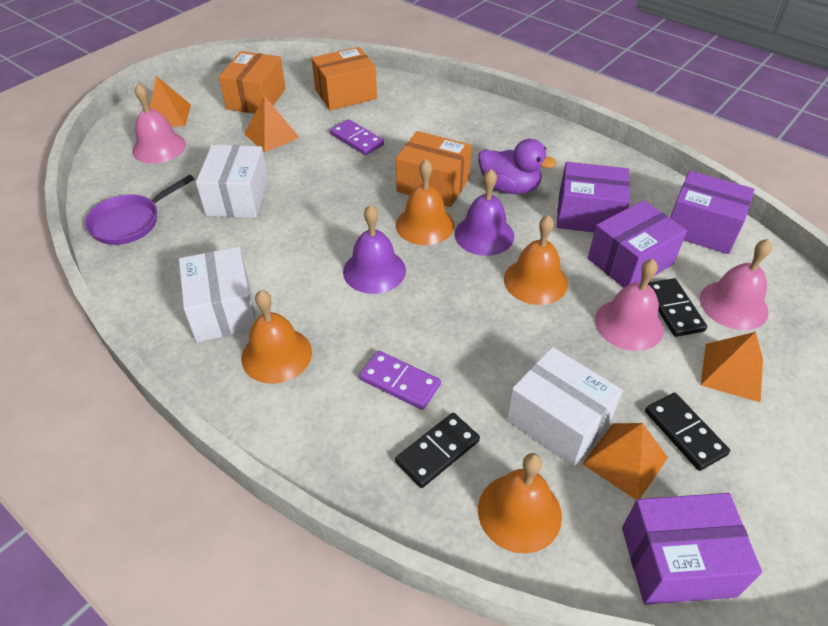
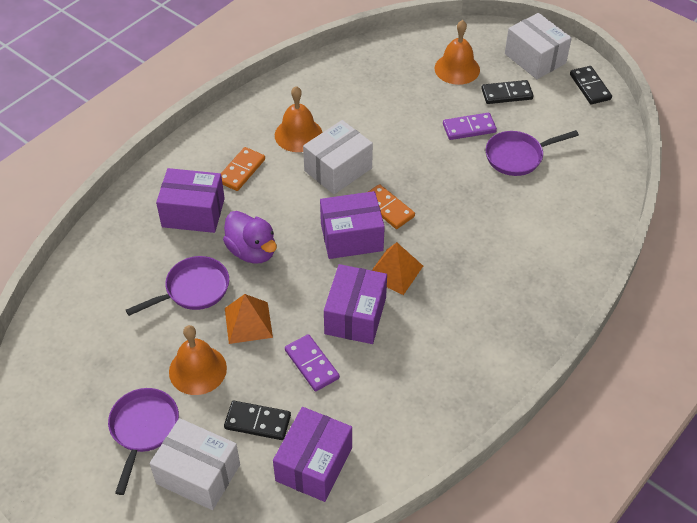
orange bell: [241,290,312,384] [396,159,454,245] [478,453,562,553] [504,215,568,305] = 4 -> [169,325,227,395] [275,86,322,152] [434,20,480,85] = 3
orange box: [219,51,286,114] [312,47,377,110] [396,131,472,207] = 3 -> none = 0
orange domino: none = 0 -> [221,147,265,191] [368,184,415,229] = 2
orange pyramid: [149,76,191,127] [244,95,300,153] [582,423,668,500] [701,332,763,402] = 4 -> [225,294,273,344] [372,242,423,295] = 2
pink bell: [132,83,186,164] [595,259,664,351] [700,239,772,330] = 3 -> none = 0
purple bell: [343,205,406,294] [455,169,514,256] = 2 -> none = 0
purple pan: [85,175,194,245] = 1 -> [108,388,179,495] [126,256,229,316] [486,130,579,176] = 3

